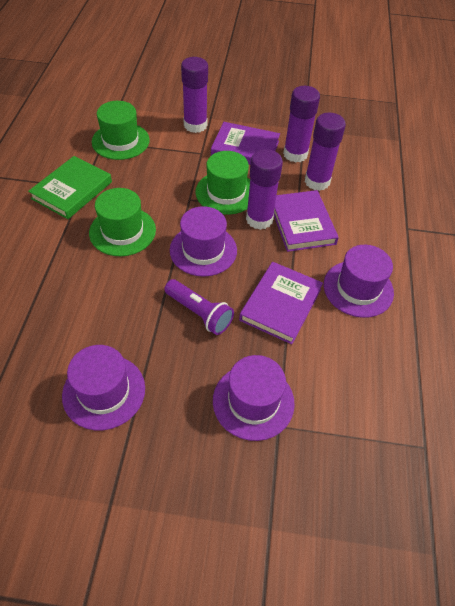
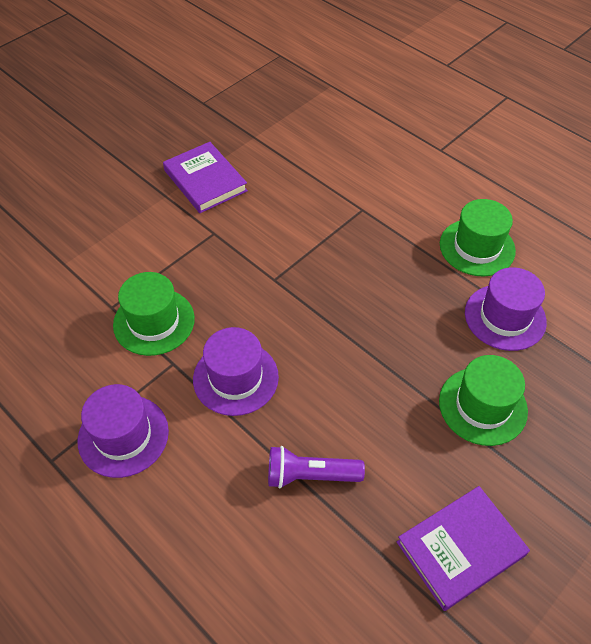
green book: [28,156,112,219] = 1 -> none = 0
purple book: [211,122,280,165] [239,262,323,344] [274,190,339,252] = 3 -> [163,142,248,213] [397,486,530,611] = 2
purple glue stick: [181,57,208,133] [246,149,283,230] [283,86,320,163] [305,113,346,191] = 4 -> none = 0
purple hat: [62,345,145,430] [170,206,237,277] [213,355,295,441] [324,245,394,318] = 4 -> [78,384,169,478] [193,327,279,416] [465,267,547,351] = 3

